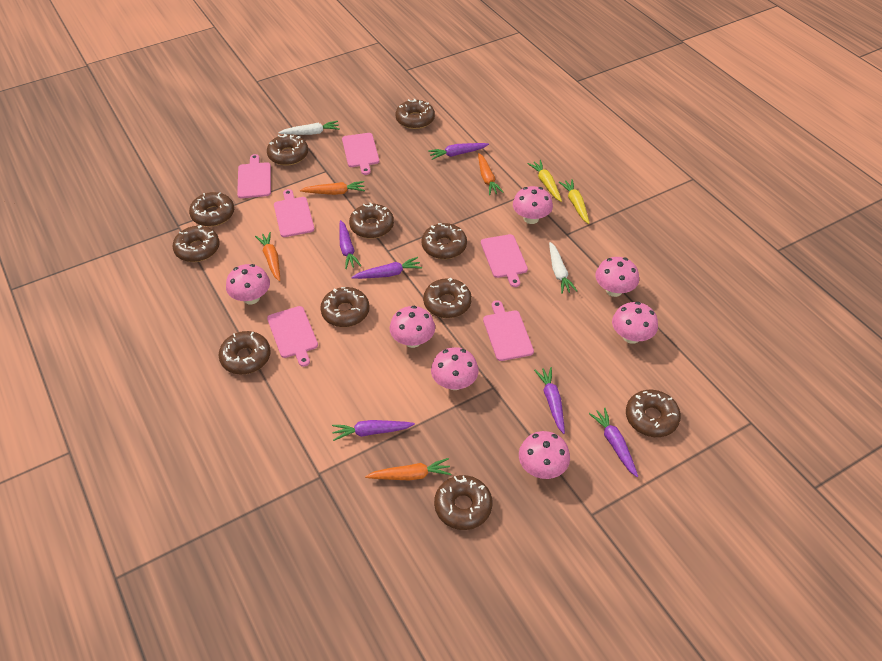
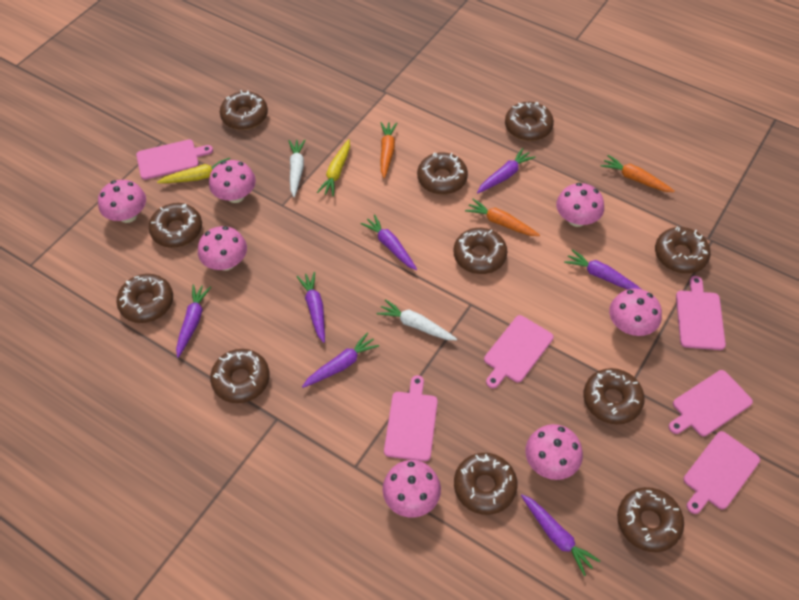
orange carrot: [255,232,280,281] [300,181,365,195] [365,458,451,481] [478,153,504,195] = 4 -> [380,122,397,179] [465,199,540,236] [601,155,674,192] = 3
purple carrot: [332,420,415,441] [339,220,361,269] [352,257,422,279] [428,143,489,160] [534,367,565,434] [589,408,638,477] = 6 -> [176,284,211,358] [297,272,325,343] [302,332,379,388] [360,214,417,270] [477,148,535,193] [521,494,600,576] [564,249,641,289] = 7

